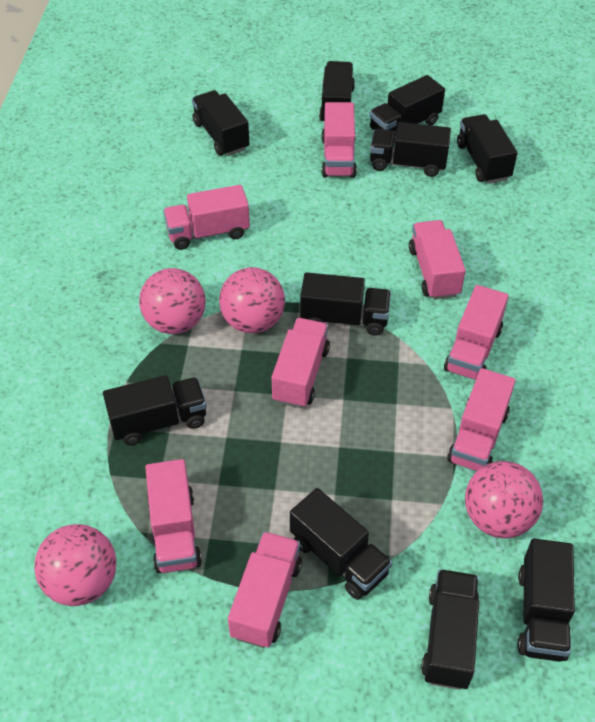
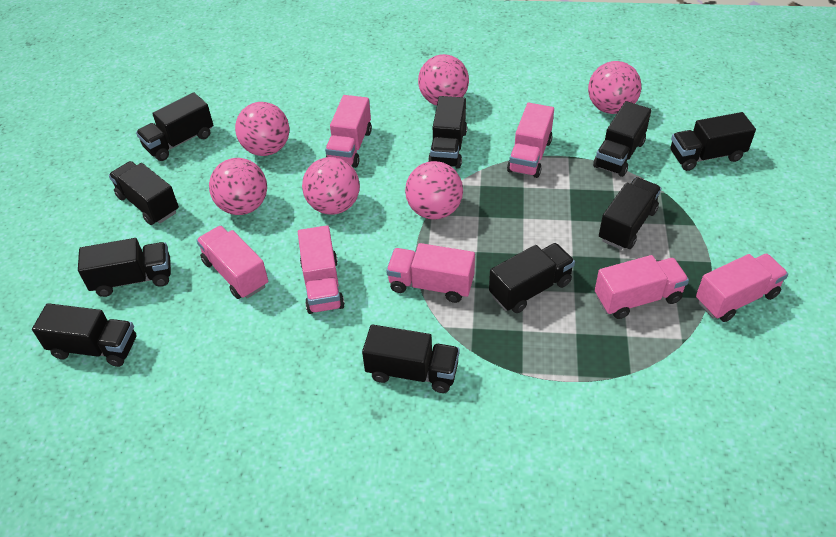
pink ball: [34,524,117,606] [139,268,206,334] [219,267,285,333] [465,461,543,539] = 4 -> [209,158,267,215] [235,102,290,156] [302,157,360,215] [405,161,463,220] [418,54,469,106] [588,61,641,114] = 6
pink truck: [145,459,202,573] [163,185,250,250] [228,532,302,648] [271,318,330,408] [322,102,357,178] [409,220,466,300] [444,285,509,379] [447,368,516,471] = 8 -> [196,226,268,299] [298,225,345,314] [325,95,372,168] [386,243,475,303] [507,103,554,178] [595,255,689,319] [696,253,788,322] = 7

